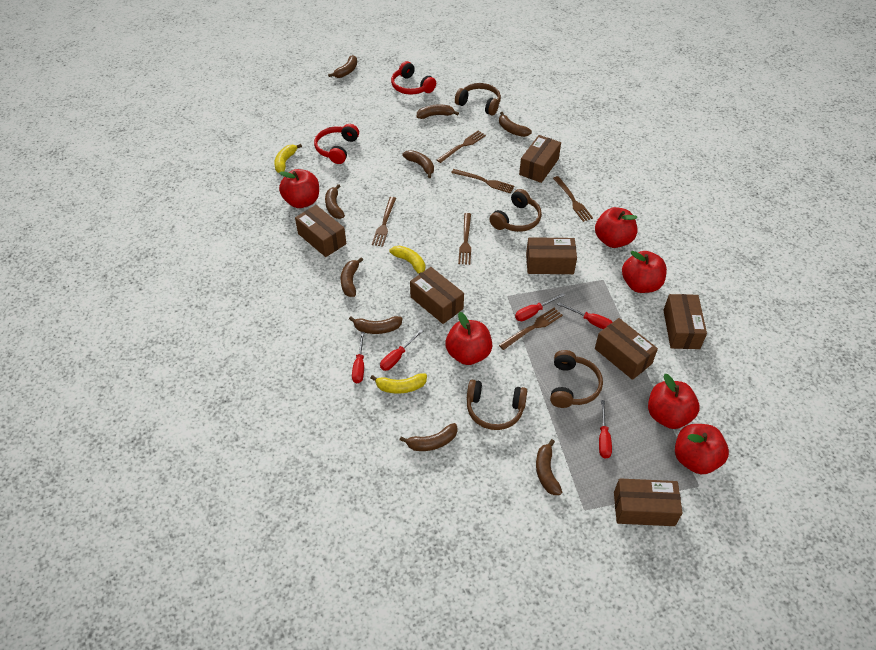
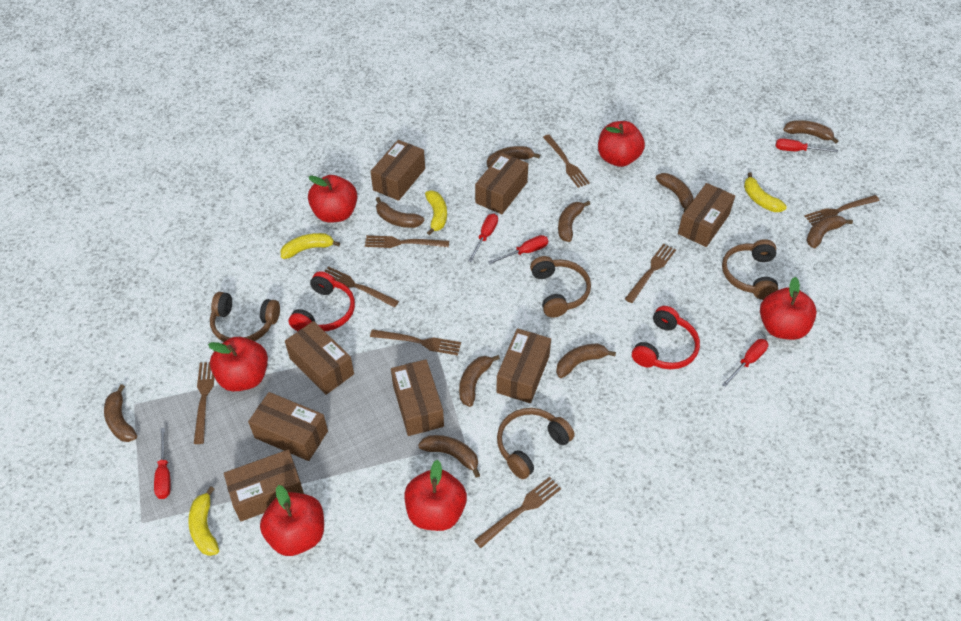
brown banana: [325,184,345,219] [328,55,357,78] [341,257,363,297] [349,316,402,334] [400,423,458,451] [402,150,434,178] [417,104,459,119] [499,112,532,137] [536,439,562,495] = 9 -> [104,384,137,442] [376,197,424,228] [418,435,480,478] [459,355,500,407] [487,146,540,168] [556,344,616,378] [558,201,590,242] [656,173,694,212] [783,120,838,144] [806,215,853,248] = 10
brown box: [295,205,346,257] [410,267,464,324] [519,135,561,183] [526,237,577,274] [595,318,658,380] [614,478,682,526] [663,294,707,349] = 7 -> [224,449,304,521] [248,392,328,461] [285,321,354,395] [370,140,425,201] [391,359,444,436] [475,153,528,214] [496,328,551,403] [678,183,735,247] = 8
brown fork: [372,197,396,247] [437,131,486,163] [451,169,515,193] [458,213,471,265] [499,308,563,350] [553,176,593,222] = 6 -> [194,362,214,444] [325,267,399,308] [365,235,449,248] [370,329,461,355] [474,477,561,548] [543,134,590,188] [625,244,676,303] [805,195,880,226] = 8
yellow banana: [274,144,302,173] [370,373,427,394] [390,246,425,274] = 3 -> [188,486,219,556] [281,233,340,259] [425,191,447,235] [744,172,787,212] = 4

